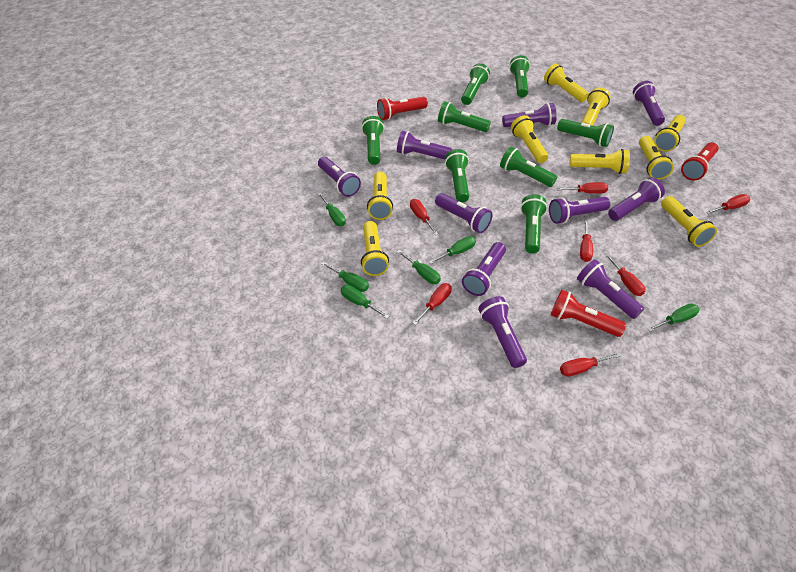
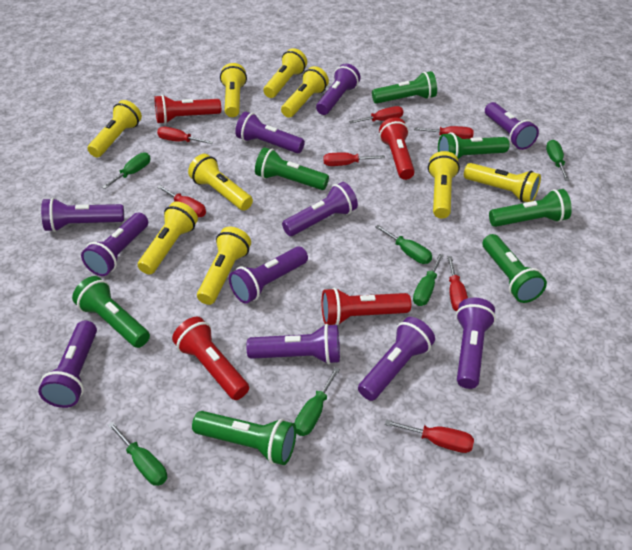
green flashlight: [361,116,384,165] [438,101,491,132] [445,149,469,202] [461,63,490,105] [500,147,557,187] [509,55,530,97] [520,194,547,253] [557,119,614,147] = 8 -> [72,276,150,348] [192,411,296,465] [255,147,329,190] [372,71,437,104] [438,132,510,159] [483,234,547,303] [489,189,572,227] = 7
purple flashlight: [318,156,361,197] [397,131,452,159] [435,193,493,233] [462,242,506,296] [478,296,527,368] [502,103,557,127] [549,197,610,224] [577,259,644,319] [608,177,665,221] [633,81,665,126] = 10 -> [38,320,97,408] [41,198,124,232] [81,213,148,276] [229,247,308,304] [235,111,305,153] [246,324,340,364] [282,182,358,236] [316,63,361,115] [358,317,435,401] [456,298,496,389] [485,102,539,150] = 11
red flashlight: [377,97,428,120] [551,290,626,337] [681,142,718,181] = 3 -> [154,95,221,124] [172,317,249,400] [322,288,411,325] [379,118,415,180] = 4

